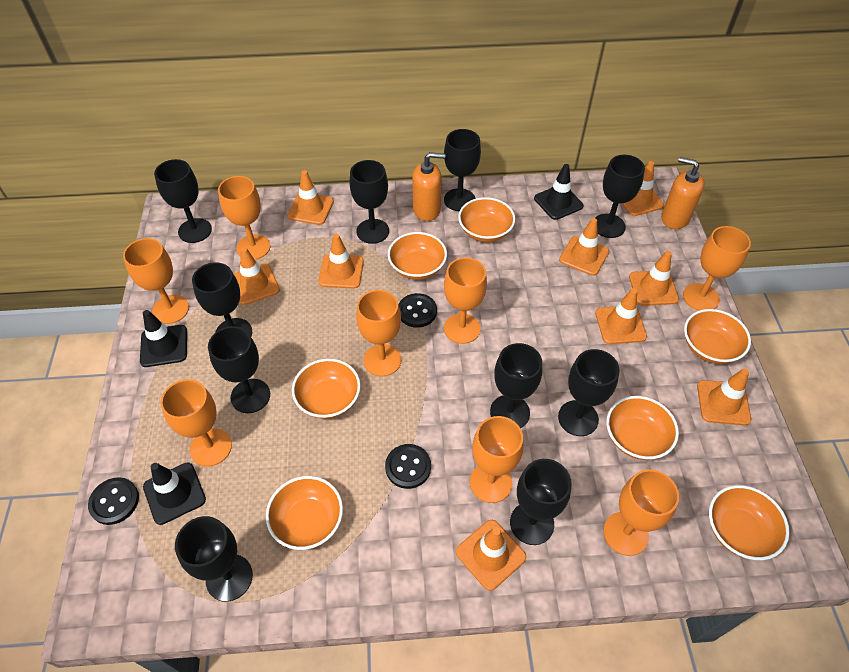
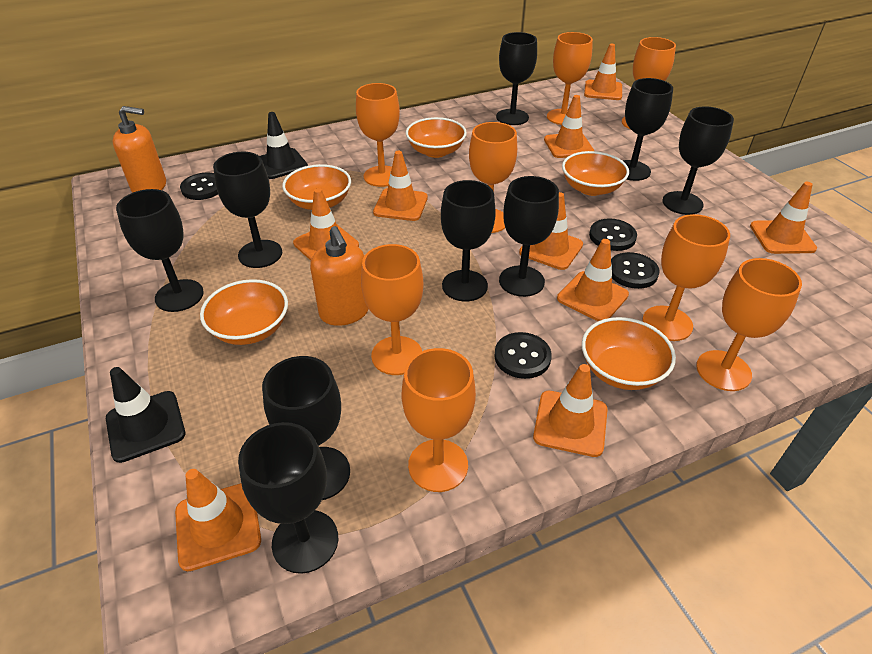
black button: [88,477,139,525] [385,444,431,489] [399,293,437,328] = 3 -> [180,173,218,200] [494,332,552,379] [589,218,637,251] [611,252,660,289] = 4
black goblet: [154,159,212,243] [175,516,253,602] [192,262,252,336] [208,326,270,413] [350,160,389,244] [444,129,481,211] [490,343,542,428] [510,459,571,545] [558,349,620,436] [595,155,645,238] = 10 -> [116,189,204,312] [213,152,282,268] [238,422,338,574] [262,356,350,500] [441,180,496,301] [496,32,537,125] [499,176,559,297] [622,78,673,181] [663,106,734,215] = 9
black traffic cone: [140,310,187,367] [143,463,206,525] [534,164,584,220] = 3 -> [106,367,185,463] [260,112,308,179] = 2
orange bowl: [266,476,343,550] [292,359,361,419] [388,232,447,280] [458,197,515,242] [607,396,679,460] [684,309,751,364] [709,485,789,560] = 7 -> [200,279,288,345] [282,164,351,210] [406,117,467,158] [562,151,629,196] [582,317,676,390] = 5

